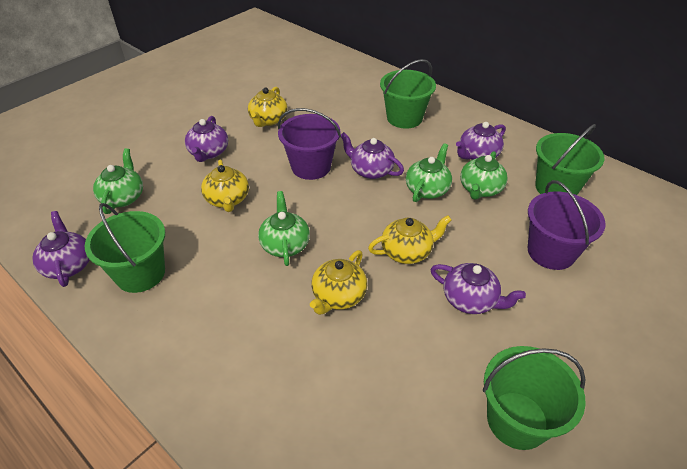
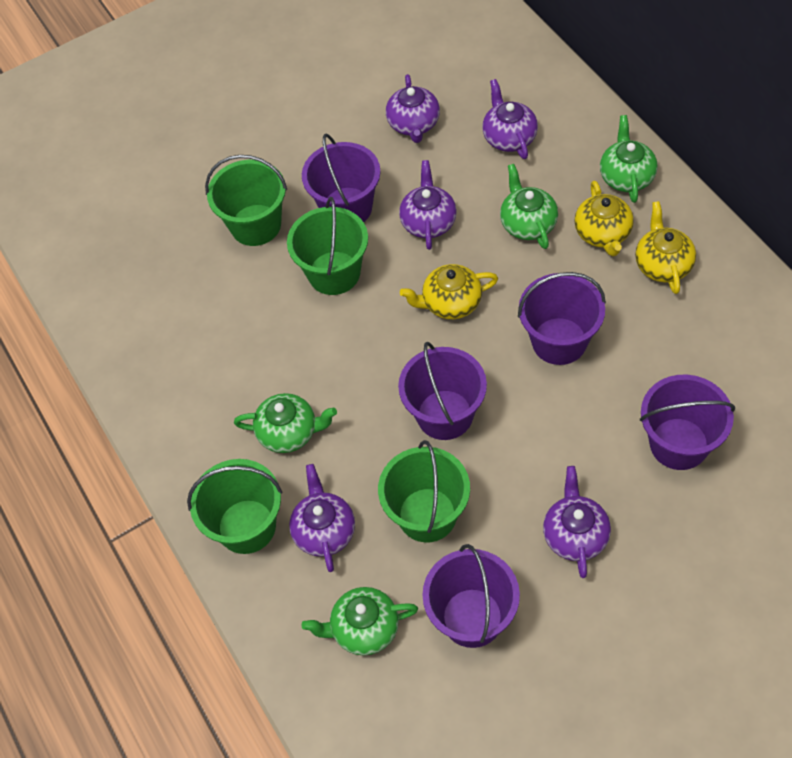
purple bucket: [278,108,341,180] [528,180,606,270] = 2 -> [302,134,381,222] [398,342,487,440] [422,544,520,648] [518,272,606,365] [640,375,735,470] = 5
yellow teapot: [201,159,249,212] [248,87,288,127] [310,250,367,315] [368,215,452,264] = 4 -> [400,264,498,319] [574,180,634,256] [635,201,696,294] = 3

